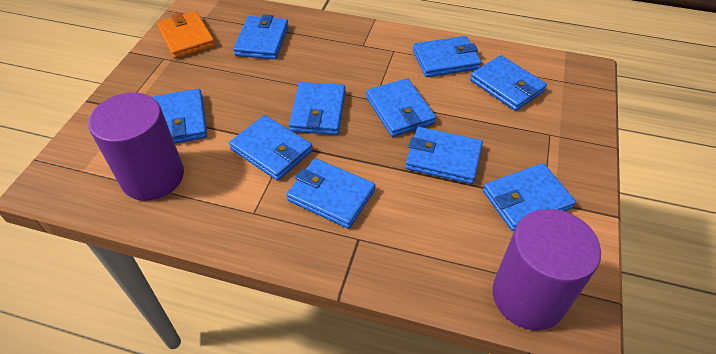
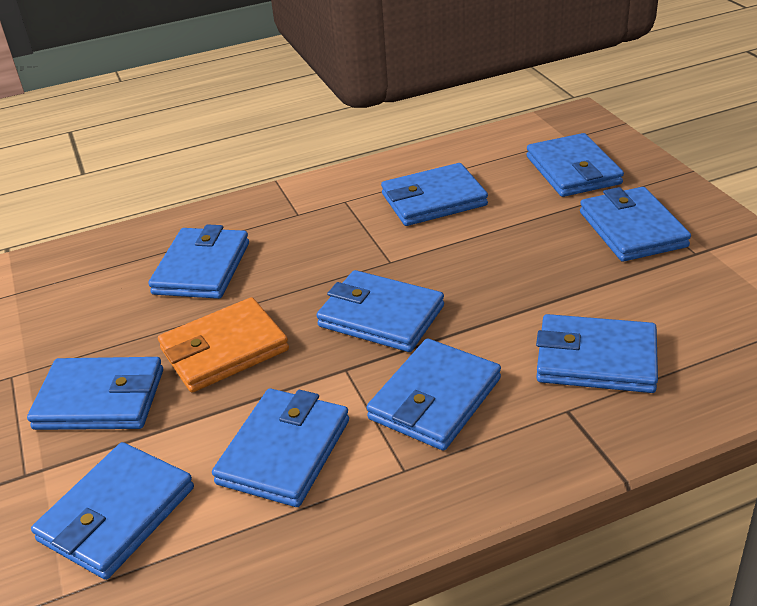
purple cylinder: [88,92,184,201] [492,209,601,330] = 2 -> none = 0

